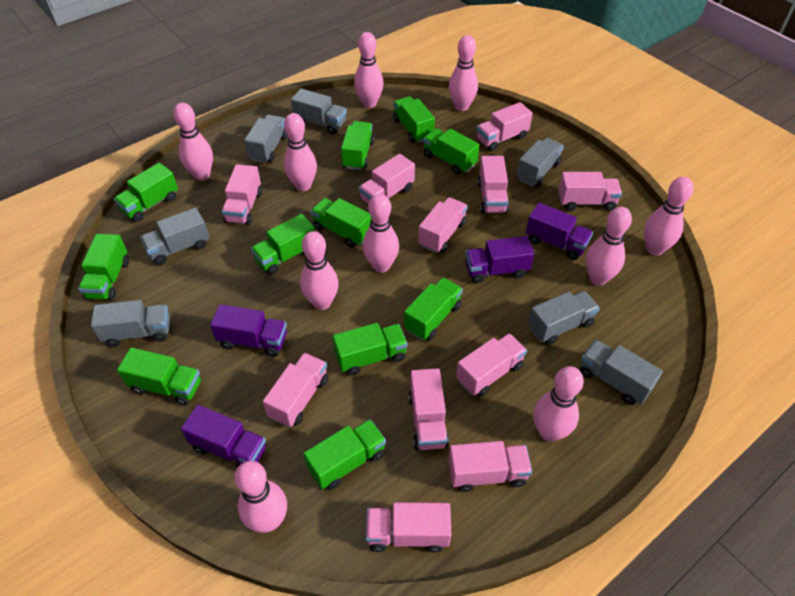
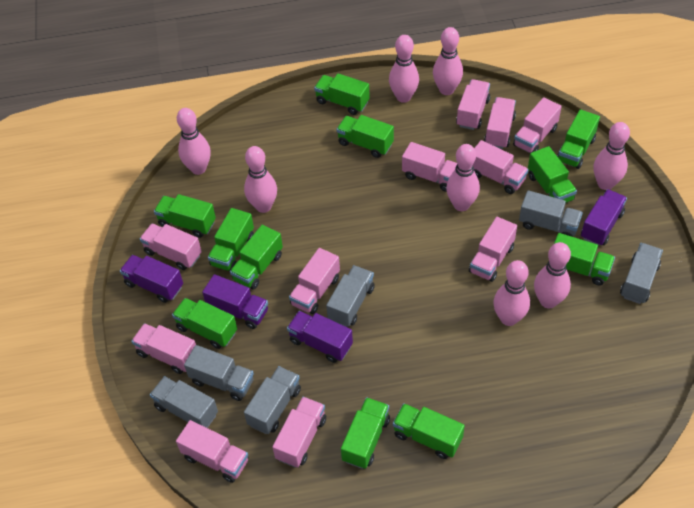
grey truck: [91,300,170,347] [140,208,209,265] [244,115,288,163] [291,89,347,134] [517,138,564,187] [528,291,600,345] [580,340,663,405] = 7 -> [150,376,218,428] [184,345,254,401] [244,366,301,434] [326,265,375,327] [519,190,583,237] [620,243,663,304] = 6
pink bowling pin: [173,102,213,181] [235,461,287,533] [283,113,317,191] [300,231,339,310] [354,32,384,108] [363,194,399,273] [449,35,478,111] [533,366,584,442] [586,207,632,286] [644,177,693,256] = 10 -> [177,108,211,175] [244,146,277,213] [389,35,419,103] [433,27,463,95] [446,144,480,211] [493,260,530,326] [534,242,571,309] [594,122,630,190] = 8

